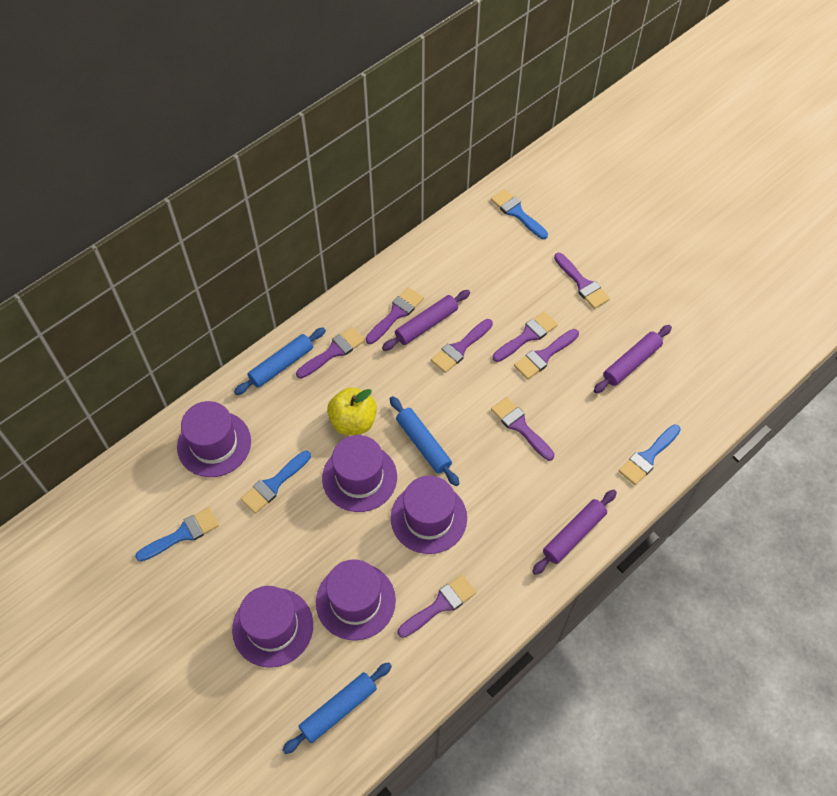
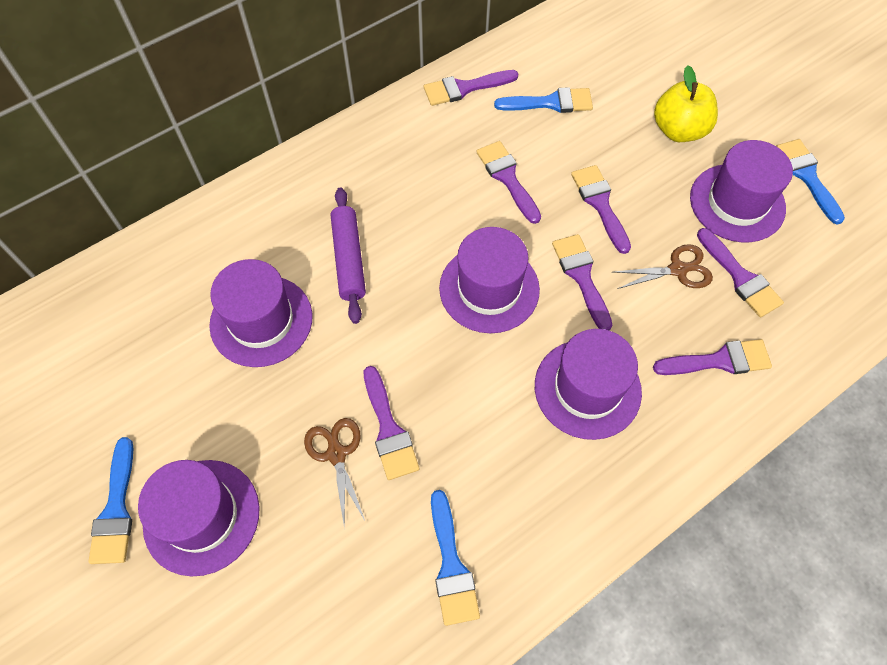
blue rolling pin: [234,328,326,395] [282,662,392,754] [390,396,459,486] = 3 -> none = 0
brown scissors: none = 0 -> [304,418,365,529] [614,244,713,289] = 2
purple brush: [296,327,365,379] [366,287,424,344] [398,575,476,638] [431,319,493,373] [491,397,555,461] [493,311,558,362] [514,329,579,379] [554,253,610,309] = 8 -> [364,366,419,480] [424,70,518,106] [476,141,541,224] [552,234,612,331] [571,165,631,254] [653,339,772,375] [697,228,784,317] = 7
purple rolling pin: [382,290,470,351] [532,490,617,575] [594,325,672,393] = 3 -> [331,188,366,324] = 1

